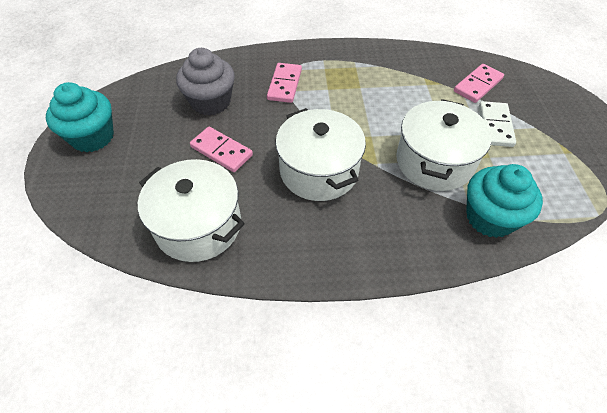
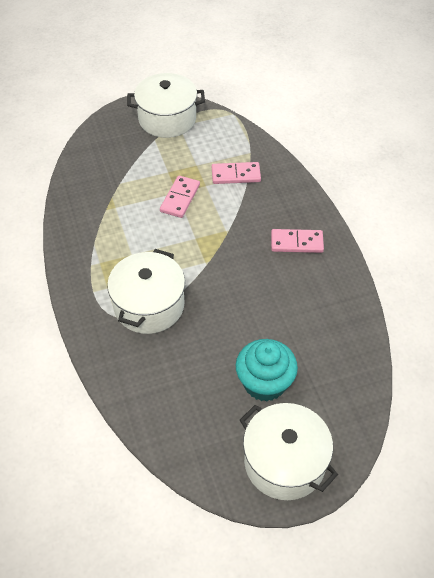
grey cupcake: [176,48,235,116] = 1 -> none = 0
turquoise cupcake: [46,82,114,153] [466,164,543,238] = 2 -> [236,339,298,402] = 1
white domino: [479,101,516,147] = 1 -> none = 0

